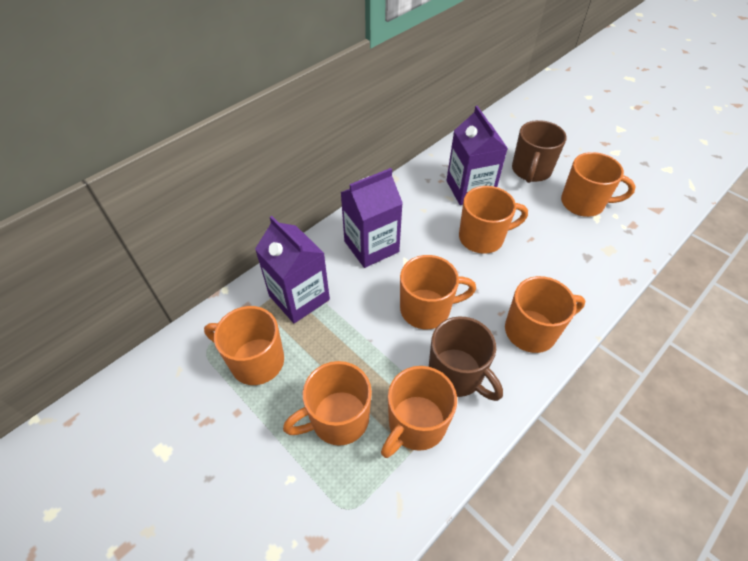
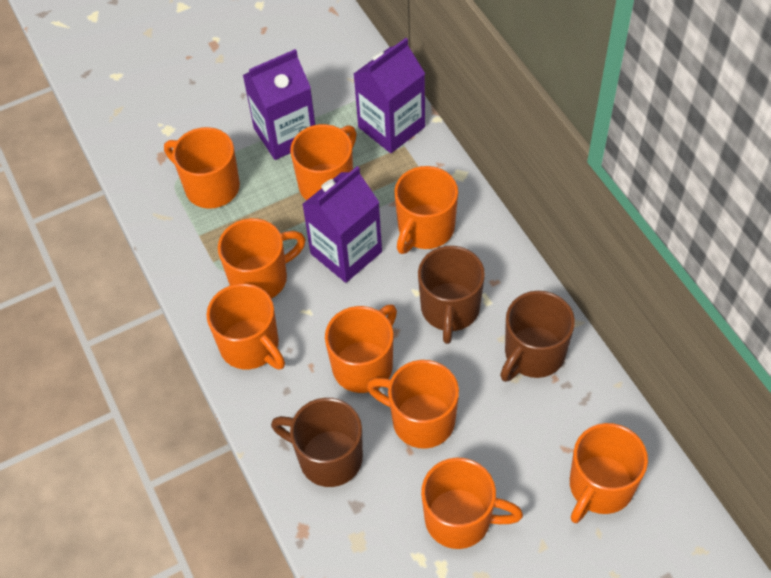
brown mug: [429,316,503,401] [512,120,567,183] = 2 -> [271,398,363,487] [418,246,485,344] [500,291,575,382] = 3
orange mug: [204,306,284,385] [283,361,372,446] [381,366,457,458] [400,255,476,329] [459,186,528,254] [505,276,585,353] [561,152,635,217] = 7 -> [164,127,240,209] [206,284,285,369] [218,218,306,299] [290,124,357,200] [325,304,397,393] [367,360,459,449] [394,166,458,254] [421,458,523,549] [570,423,648,523] = 9

